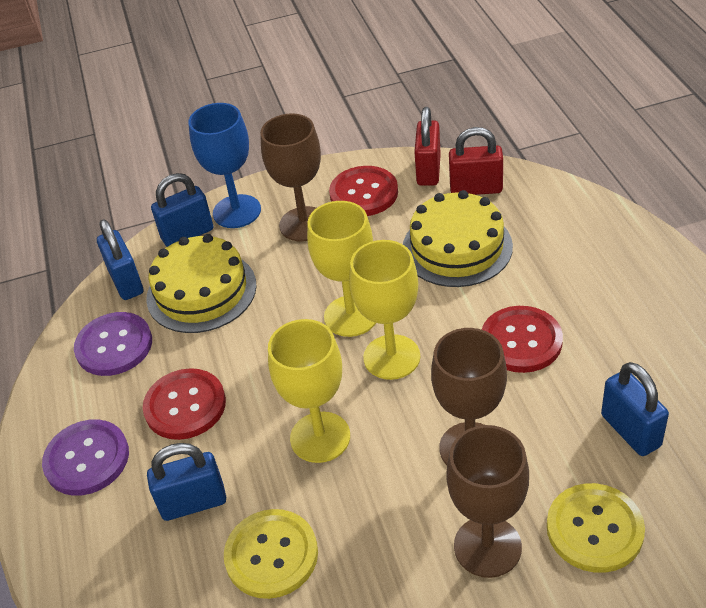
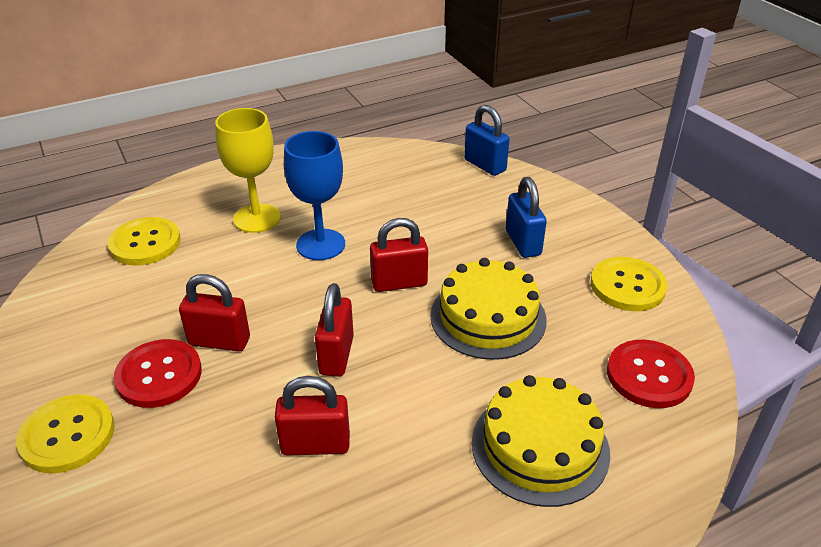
blue padlock: [97,219,143,300] [147,443,226,521] [151,173,213,247] [601,362,669,456] = 4 -> [464,105,510,176] [506,177,547,258] = 2
brown goblet: [260,114,321,241] [431,328,507,465] [446,425,529,578] = 3 -> none = 0
purple button: [42,419,129,496] [74,312,152,376] = 2 -> none = 0
red button: [143,368,226,440] [329,166,398,216] [481,306,563,373] = 3 -> [114,339,202,408] [607,340,695,408] = 2
red padlock: [414,107,441,186] [449,127,503,195] = 2 -> [179,274,250,351] [275,376,350,456] [315,283,354,377] [370,218,428,292] = 4
yellow button: [224,509,318,599] [547,483,645,573] = 2 -> [16,394,115,474] [108,217,181,265] [591,257,667,311] = 3
yellow goblet: [268,319,350,463] [307,201,376,337] [349,240,420,380] = 3 -> [215,108,281,233] = 1

